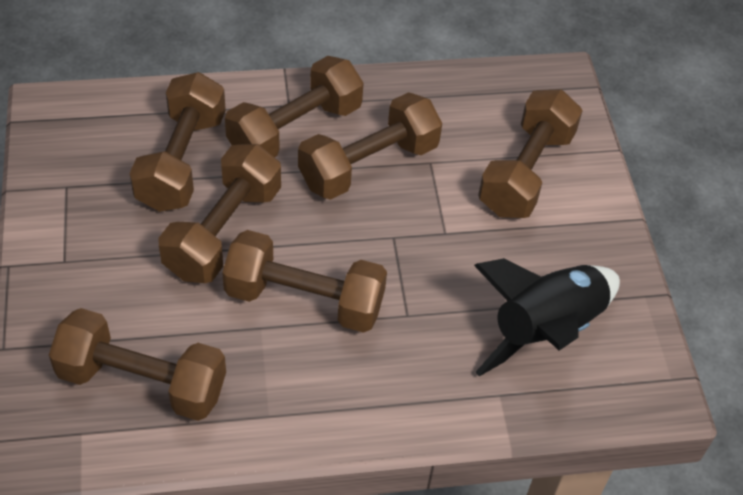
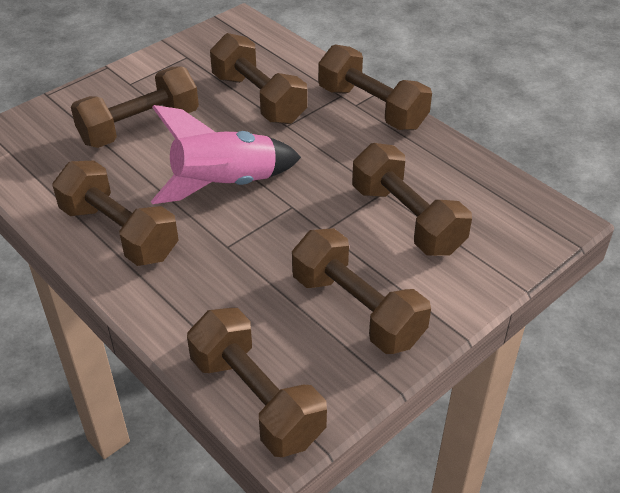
black rocket: [474,258,620,376] = 1 -> none = 0
pink rocket: none = 0 -> [151,105,301,204] = 1

